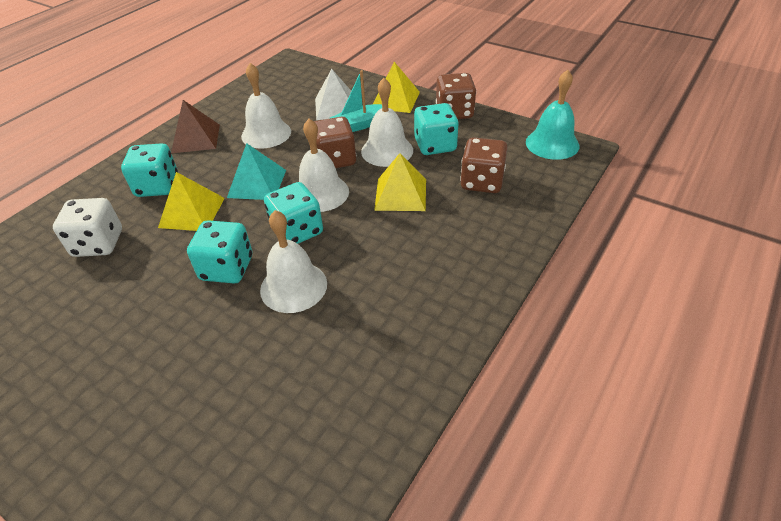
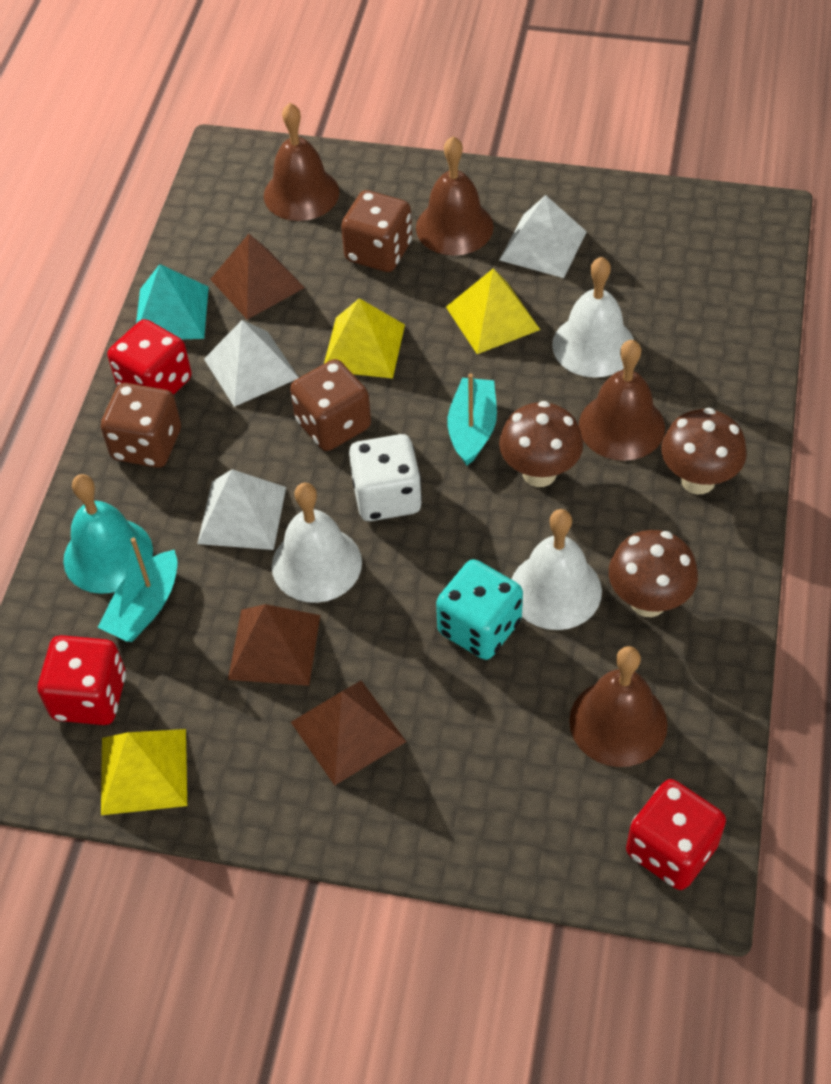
brown bell: none = 0 -> [264,103,339,221] [416,136,494,256] [569,646,668,767] [579,340,665,461] = 4
brown mushroom: none = 0 -> [499,401,583,487] [609,530,698,617] [661,408,747,494] = 3
brown pyramid: [171,100,220,153] = 1 -> [210,234,305,320] [228,604,320,686] [291,680,406,786] = 3
red dice: none = 0 -> [38,635,126,725] [107,319,192,395] [626,779,726,890] = 3
turquoise boat: [330,70,382,132] = 1 -> [98,537,177,642] [448,373,497,466] = 2
turquoise dice: [121,143,178,197] [187,220,252,284] [264,182,323,244] [414,103,459,155] = 4 -> [436,559,523,660] = 1
white bell: [241,63,291,148] [260,210,327,313] [299,119,349,212] [361,78,413,167] = 4 -> [272,483,362,603] [512,509,602,630] [552,257,634,378] = 3
white pyramid: [315,69,351,120] = 1 -> [197,469,286,550] [204,320,299,407] [500,195,587,278] = 3

